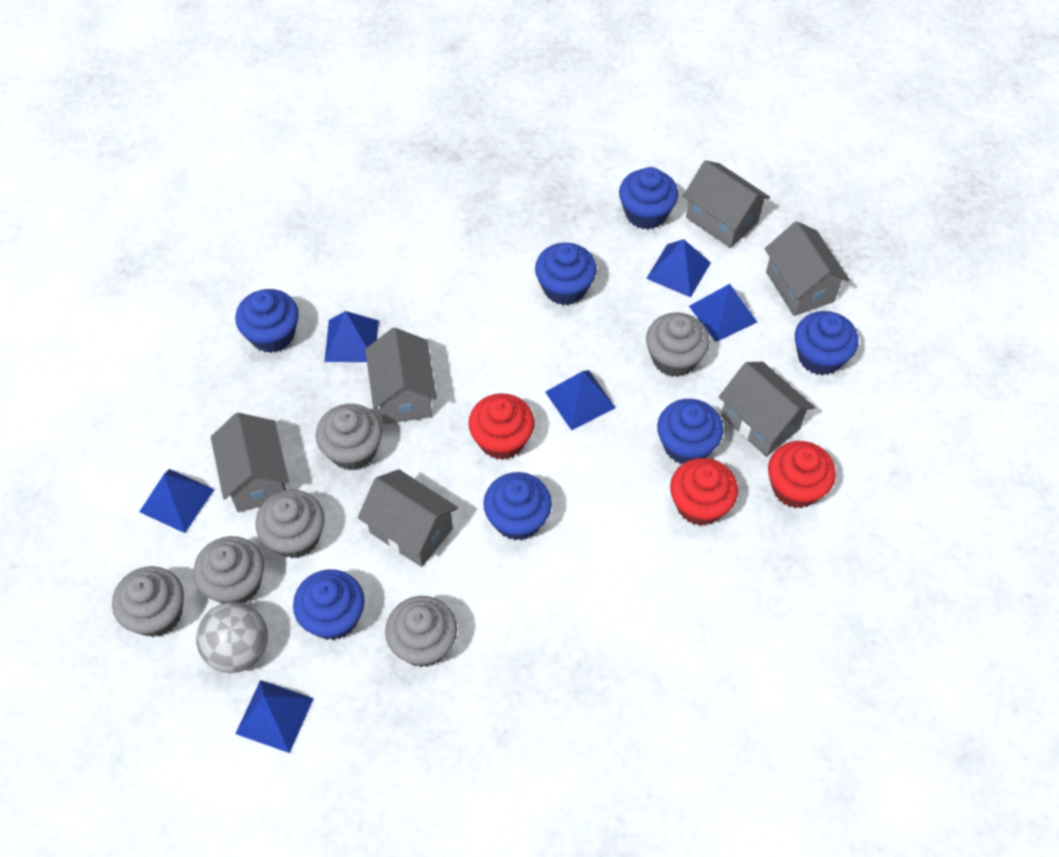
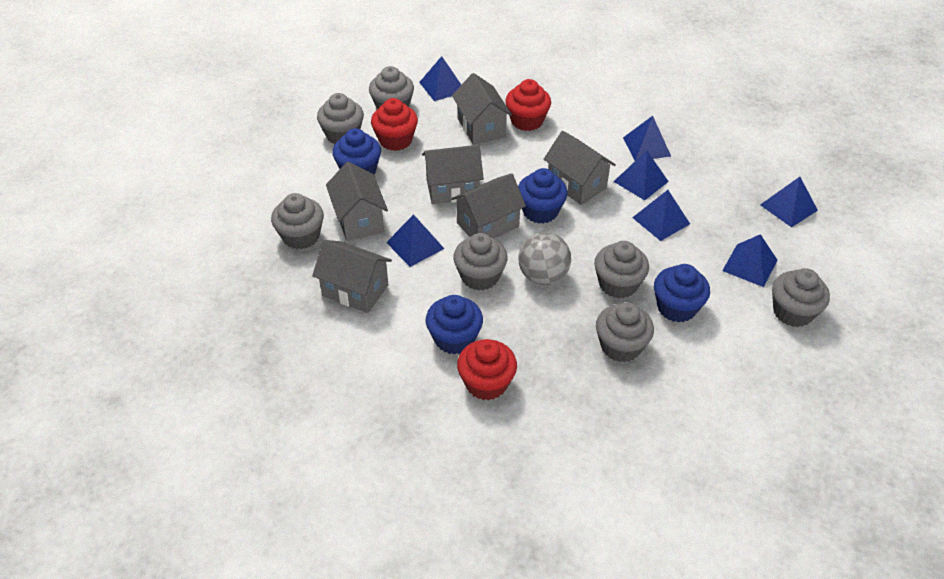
blue cupcake: [235,289,299,353] [293,569,365,640] [483,472,552,540] [535,242,597,305] [619,167,678,230] [657,399,724,464] [795,311,859,376] = 7 -> [332,128,381,174] [426,295,483,355] [518,168,568,224] [654,264,710,323] = 4
blue pyramid: [139,469,215,533] [235,680,314,753] [324,311,379,362] [545,370,616,431] [646,239,711,297] [689,284,757,342] = 6 -> [386,214,444,267] [419,56,461,101] [613,151,669,200] [623,116,671,161] [632,190,690,241] [722,234,777,287] [760,177,818,227] = 7
grey cupcake: [112,566,184,637] [194,536,264,604] [256,490,325,558] [316,404,382,470] [385,596,457,667] [646,312,710,377] = 6 -> [271,193,324,249] [317,93,364,145] [369,66,414,109] [453,233,508,291] [594,241,649,299] [596,302,654,362] [772,268,830,327] = 7

